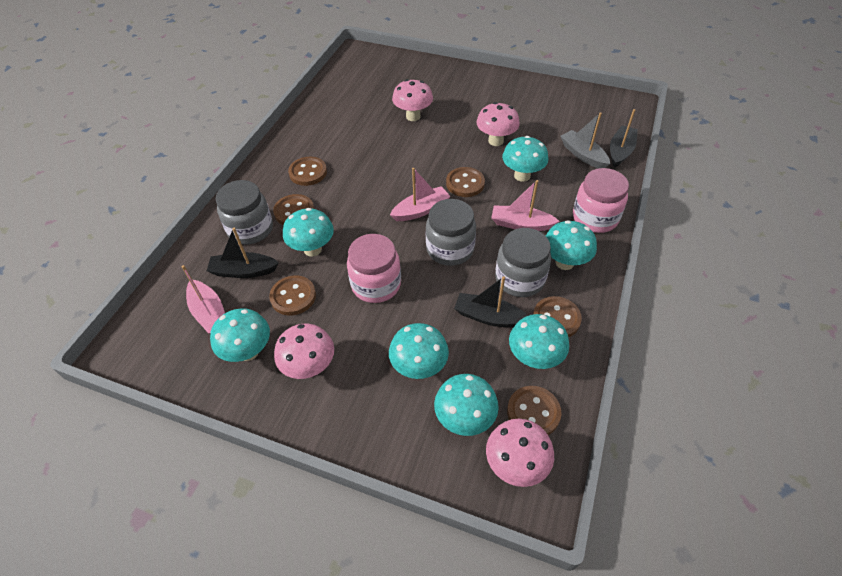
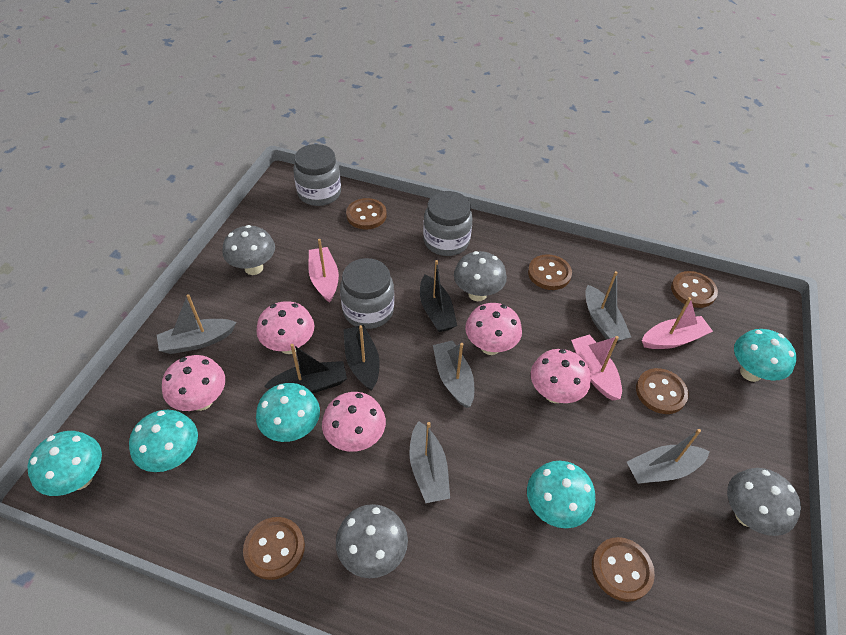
grey boat: [561,112,610,168] = 1 -> [157,294,236,354] [409,421,450,503] [433,340,474,408] [585,271,631,341] [627,429,710,484] = 5
grey mushroom: none = 0 -> [222,225,275,275] [336,504,408,578] [454,251,507,301] [727,468,801,536] = 4
pink jar: [347,234,401,303] [573,168,629,233] = 2 -> none = 0
pink mushroom: [274,323,334,379] [392,79,433,121] [476,102,520,146] [486,419,554,487] = 4 -> [162,355,225,411] [256,301,314,354] [322,392,386,452] [465,303,522,355] [531,349,591,403] = 5
turquoise mushroom: [210,308,270,362] [283,208,334,256] [389,323,449,379] [434,374,499,436] [502,136,548,182] [509,314,569,369] [546,220,597,270] = 7 -> [27,431,102,496] [129,410,198,472] [256,383,320,442] [527,461,595,528] [734,329,796,382] = 5

